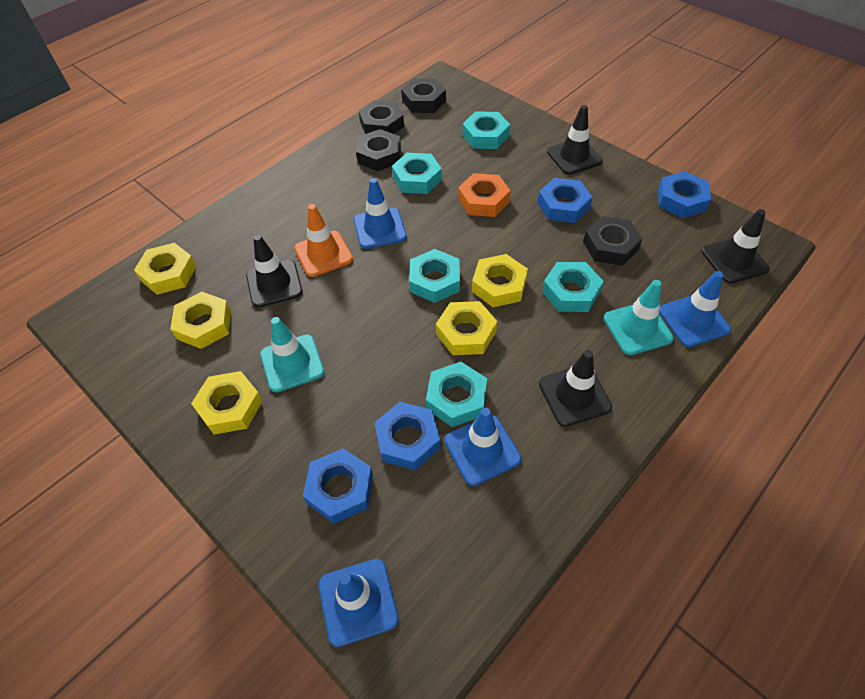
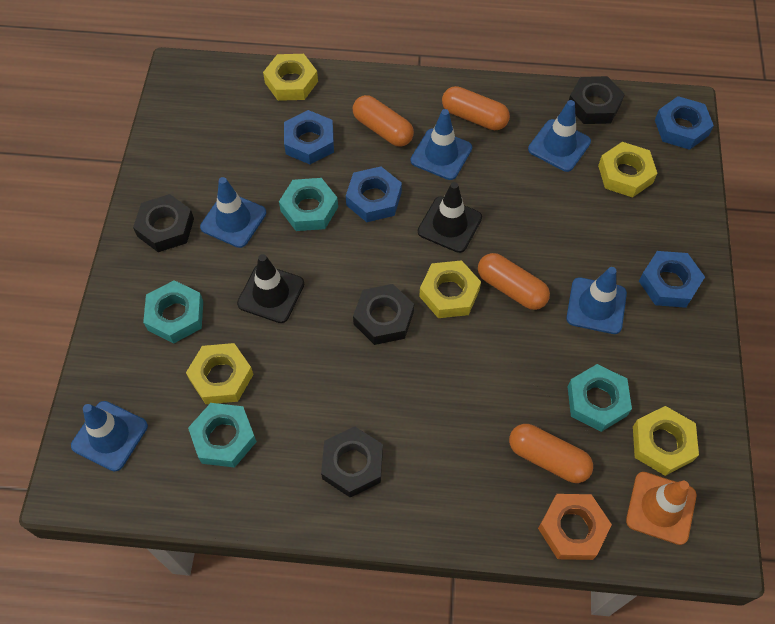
black traffic cone: [246,235,303,308] [539,350,612,427] [547,105,603,175] [702,209,770,283] = 4 -> [237,254,304,323] [418,182,482,253] = 2
blue traffic cone: [319,559,399,647] [354,178,407,249] [444,408,521,486] [659,271,731,347] = 4 -> [71,401,148,471] [200,177,266,248] [410,109,472,180] [528,100,591,172] [566,267,627,334] = 5
orange capsule: none = 0 -> [353,95,414,147] [442,86,510,130] [478,253,550,310] [509,424,593,483] = 4
turquoise nut: [392,153,442,194] [409,249,460,303] [426,362,487,427] [462,111,510,149] [542,262,604,312] = 5 -> [143,280,203,344] [188,403,257,467] [279,178,338,231] [568,364,632,432] = 4
turquoise traffic cone: [260,317,325,392] [604,280,674,355] = 2 -> none = 0

